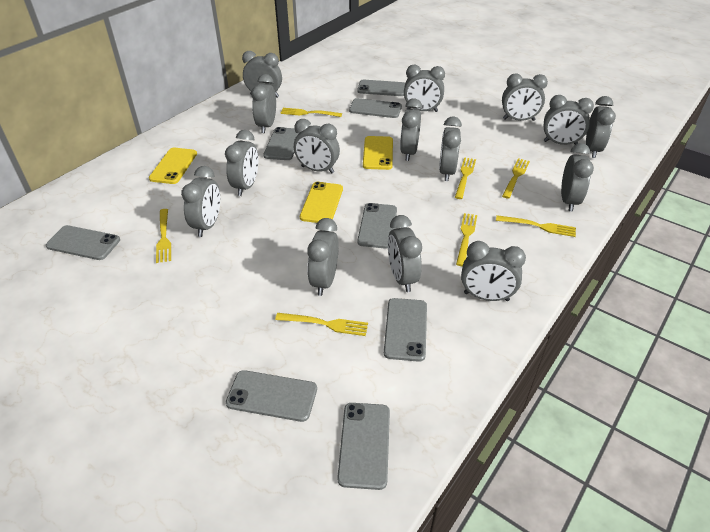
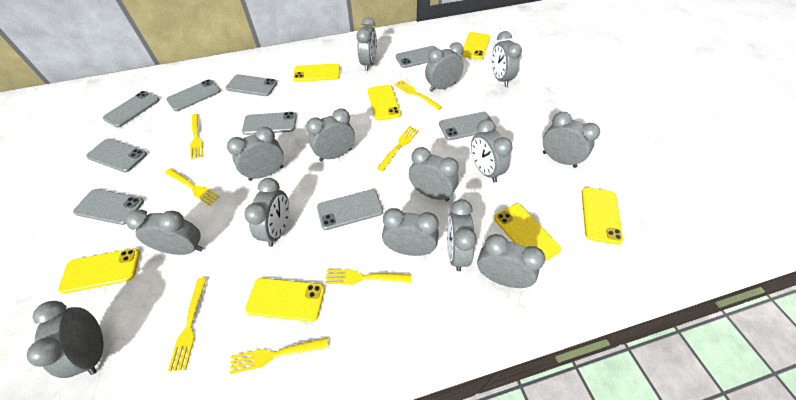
grey clock: [181,166,220,237] [225,130,258,196] [242,51,282,98] [251,74,276,133] [294,119,340,173] [307,218,339,296] [388,215,422,292] [400,99,422,161] [404,65,445,112] [439,116,462,181] [461,241,526,301] [502,73,548,121] [544,95,594,145] [561,143,594,212] [586,96,616,158] = 15 -> [27,301,103,378] [126,209,203,255] [227,127,284,181] [244,178,289,247] [306,108,355,162] [357,17,377,71] [382,208,439,256] [409,147,459,201] [425,42,464,92] [447,199,477,271] [471,119,513,183] [477,234,545,288] [492,31,522,87] [543,112,600,168] = 14
grey phone: [46,225,120,260] [226,370,317,422] [263,127,300,160] [337,403,390,490] [349,98,402,118] [357,80,405,96] [357,203,397,249] [384,298,427,362] = 8 -> [73,189,144,225] [86,139,147,172] [103,91,160,127] [166,79,220,112] [226,74,277,96] [242,112,297,135] [317,189,383,230] [395,46,436,68] [439,112,496,140] = 9
yellow phone: [149,148,197,184] [300,182,343,223] [363,136,393,170] = 3 -> [58,248,140,294] [245,278,325,322] [293,63,340,82] [368,85,401,121] [461,32,490,60] [494,204,561,261] [582,187,623,245] = 7

